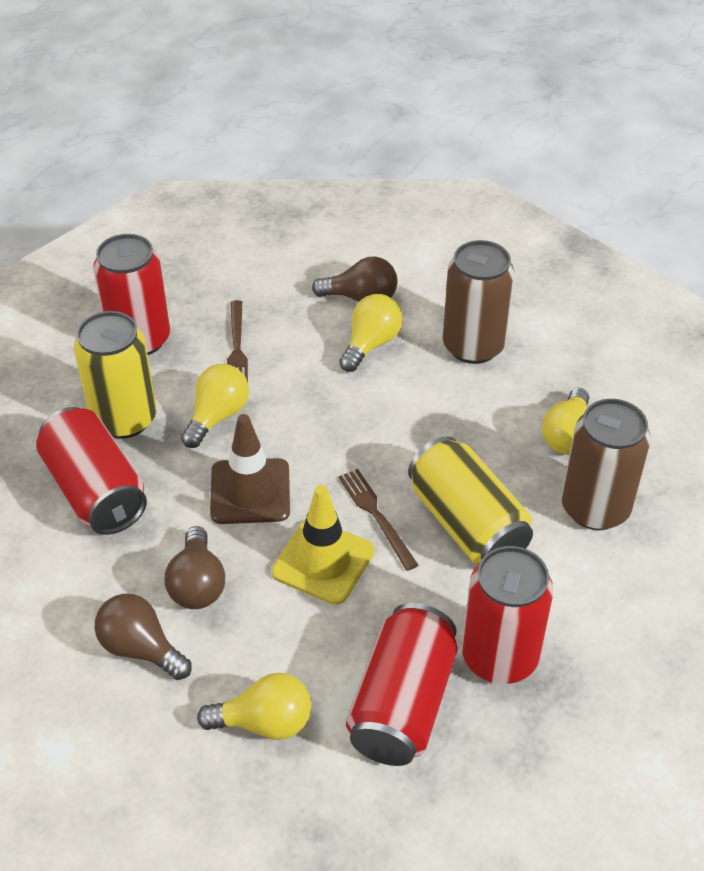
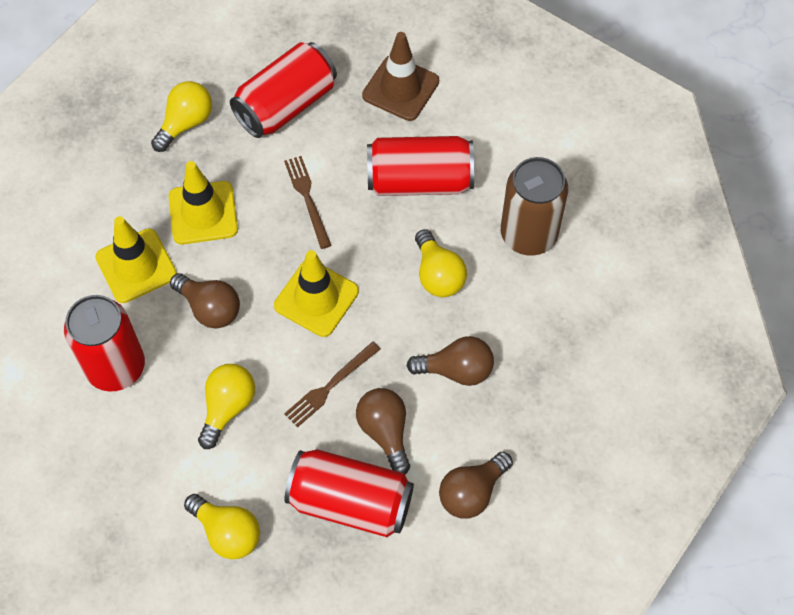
brown can: [443,240,514,364] [561,399,651,530] = 2 -> [501,157,568,256] = 1
brown light bulb: [95,594,192,680] [165,526,225,609] [312,256,398,302] = 3 -> [170,273,240,329] [356,388,410,474] [407,336,494,386] [439,452,513,519] = 4
yellow can: [74,311,156,439] [408,436,533,565] = 2 -> none = 0
yellow traffic cone: [272,485,374,605] = 1 -> [95,216,177,303] [169,161,238,245] [274,250,359,337] = 3

